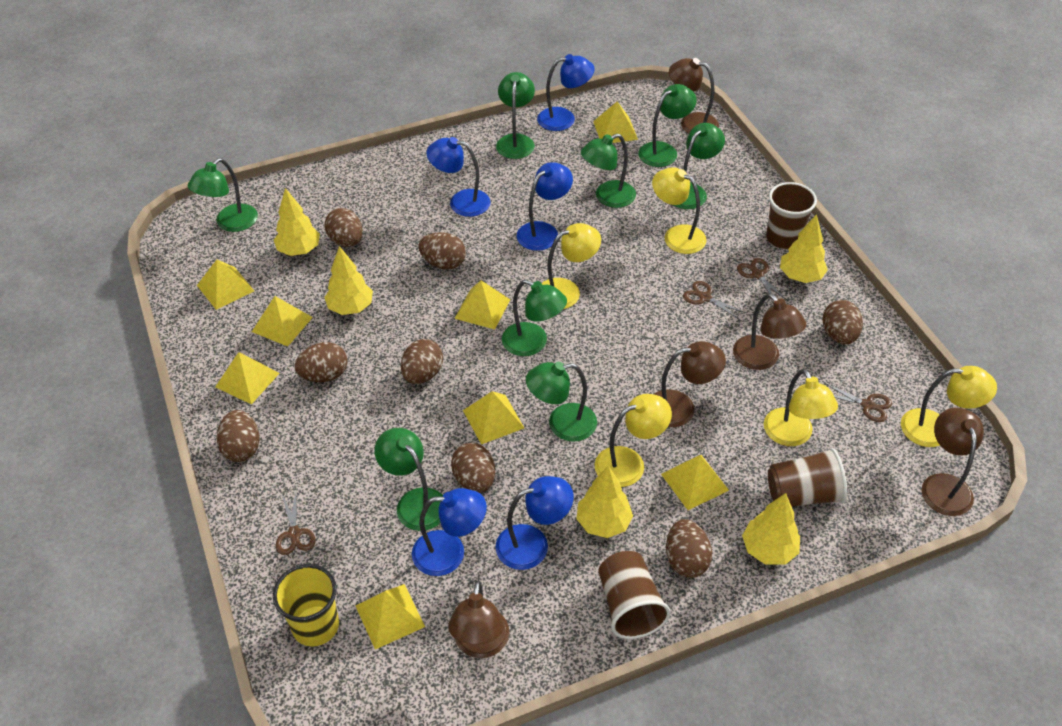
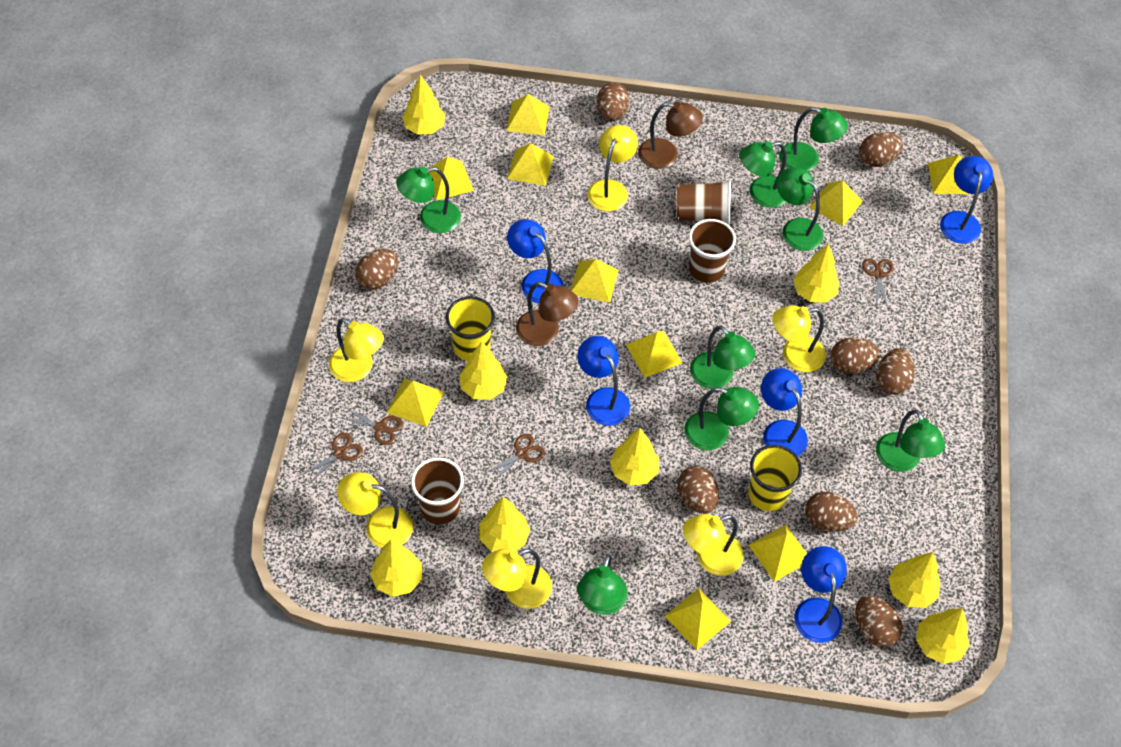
brown lamp: [448,581,509,658] [654,341,726,427] [669,58,719,134] [733,293,806,370] [921,407,984,516] = 5 -> [516,282,579,346] [638,102,703,169] = 2
yellow cup: [273,564,339,646] = 1 -> [446,296,495,361] [748,445,802,511] = 2
yellow lamp: [542,223,601,309] [595,394,672,487] [652,167,707,254] [764,369,838,446] [901,366,997,447] = 5 -> [329,318,384,382] [337,472,413,548] [482,548,552,609] [588,125,638,211] [683,514,744,576] [772,305,826,372] = 6
yellow pyramid: [197,260,254,310] [215,352,280,404] [252,296,313,346] [356,584,425,649] [454,280,510,329] [463,391,524,445] [593,102,638,143] [661,455,729,510] = 8 -> [387,378,444,427] [429,156,474,200] [506,94,550,135] [507,143,554,186] [571,259,619,303] [626,330,682,378] [665,588,731,650] [748,524,807,582] [809,180,863,226] [928,154,969,194] = 10
yellow tree: [274,188,320,256] [324,246,373,315] [576,466,633,538] [742,493,800,565] [780,214,828,283] = 5 -> [370,540,422,597] [402,74,446,135] [460,341,508,400] [479,497,530,552] [610,428,659,485] [793,244,839,303] [888,552,940,608] [916,608,970,664] = 8

